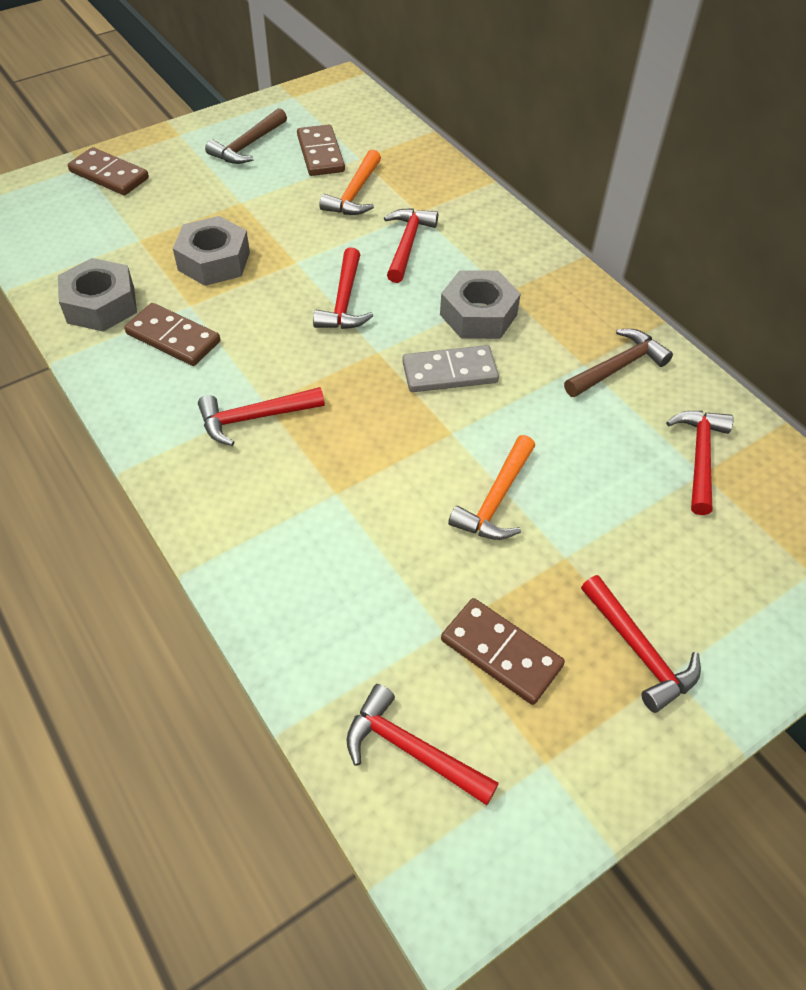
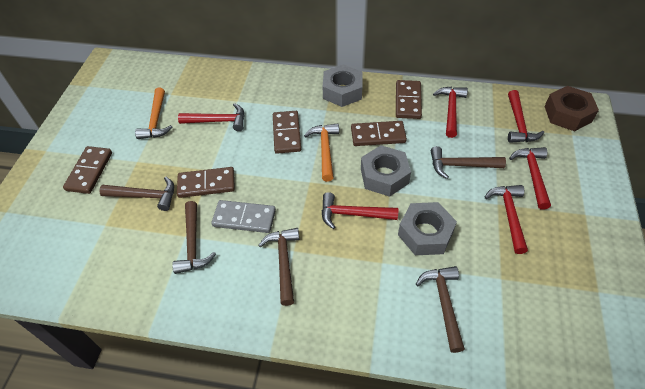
brown domino: [68,147,149,195] [124,303,220,366] [297,125,345,176] [441,598,565,705] = 4 -> [63,146,112,194] [177,167,235,198] [273,111,301,154] [351,121,407,146] [396,80,422,119] = 5
brown hammer: [205,108,287,164] [564,329,673,397] = 2 -> [99,177,174,211] [172,201,216,274] [258,228,299,306] [416,266,465,353] [431,146,506,179] = 5
brown nut: none = 0 -> [544,86,599,131] = 1

